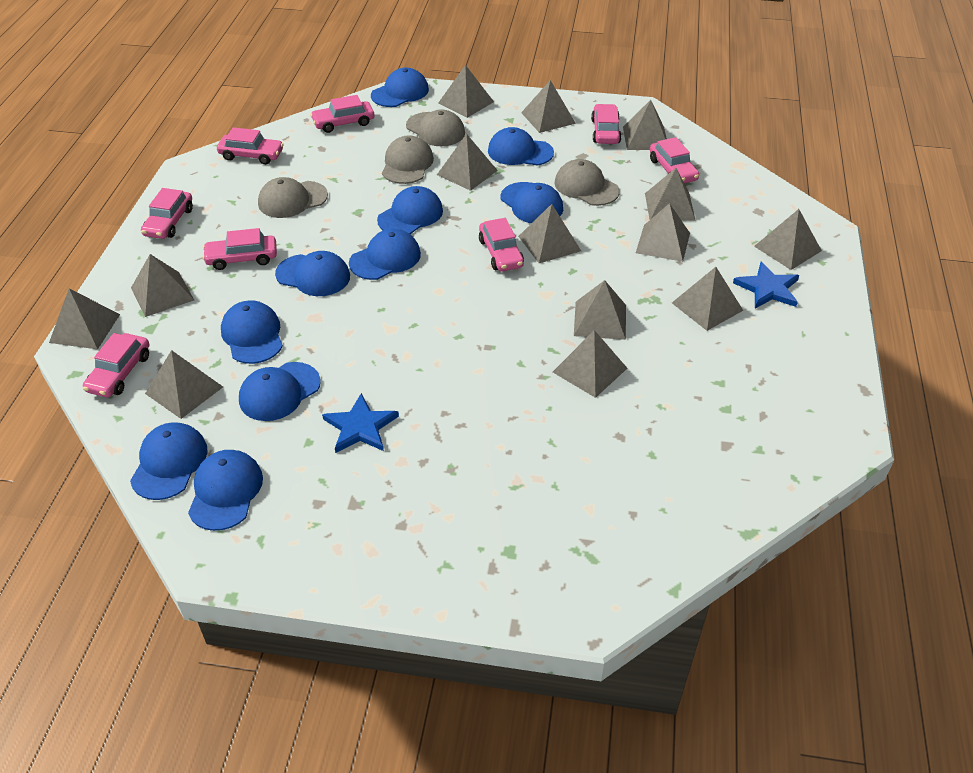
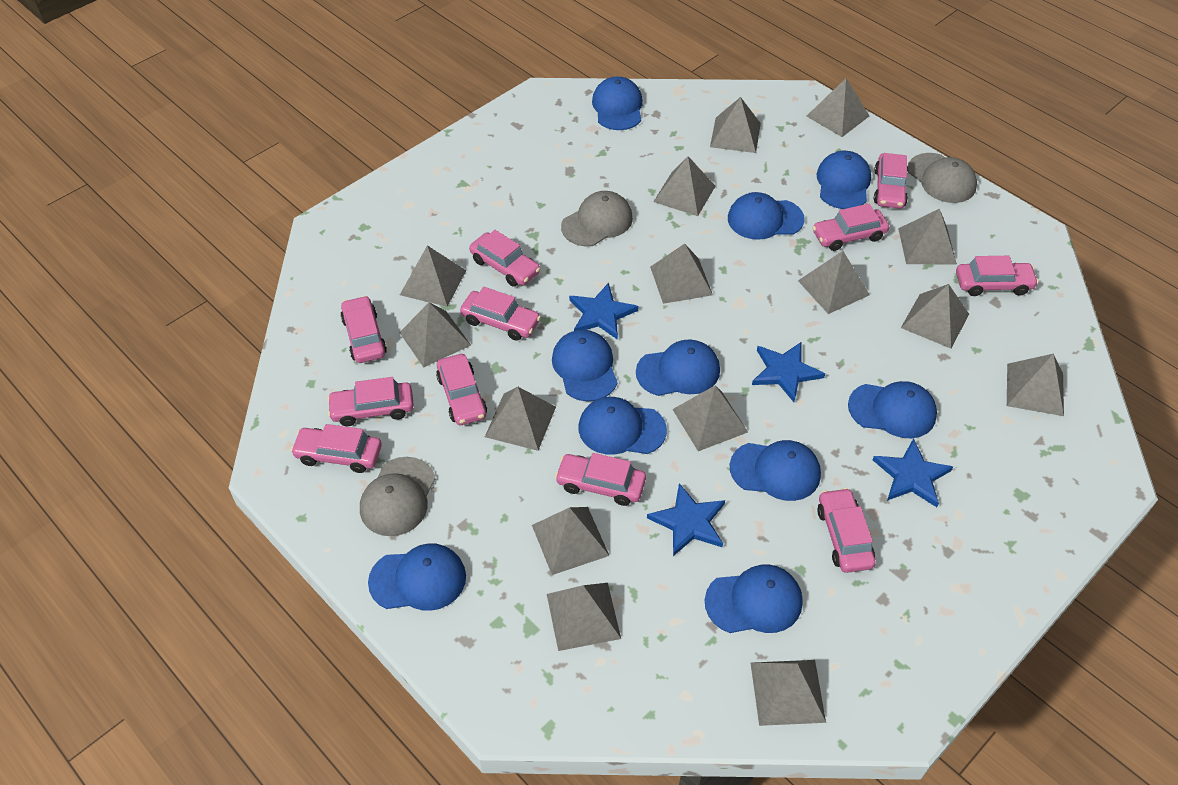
blue star: [322,393,399,453] [733,262,799,309] = 2 -> [569,282,638,340] [647,483,725,556] [752,342,825,402] [873,438,953,507] = 4
grey cap: [258,177,328,218] [382,135,434,184] [406,109,465,146] [555,159,620,206] = 4 -> [360,457,435,536] [561,191,633,247] [908,153,977,203] = 3
grey pyramid: [49,288,120,349] [131,254,194,317] [145,350,223,419] [437,134,498,191] [438,65,494,118] [518,204,581,263] [521,80,576,133] [553,330,627,398] [574,280,626,340] [623,100,667,150] [636,203,690,262] [645,168,696,221] [672,267,743,331] [754,209,822,270] = 14 -> [399,302,471,367] [400,245,466,307] [485,387,556,451] [532,507,609,575] [547,583,621,651] [650,244,713,304] [653,156,715,216] [672,386,748,451] [710,97,761,153] [751,660,826,726] [798,251,870,314] [806,78,869,137] [898,209,957,264] [901,284,969,349] [1007,354,1064,416] = 15
pink car: [83,333,149,397] [141,188,193,239] [202,228,277,270] [217,127,284,165] [310,95,374,133] [479,218,524,271] [591,104,622,144] [650,137,699,183] = 8 -> [291,424,382,473] [327,377,414,426] [341,296,387,363] [436,354,487,425] [460,287,541,341] [469,230,540,287] [555,453,646,506] [812,204,889,251] [817,488,875,573] [874,153,908,209] [956,256,1039,296] = 11

